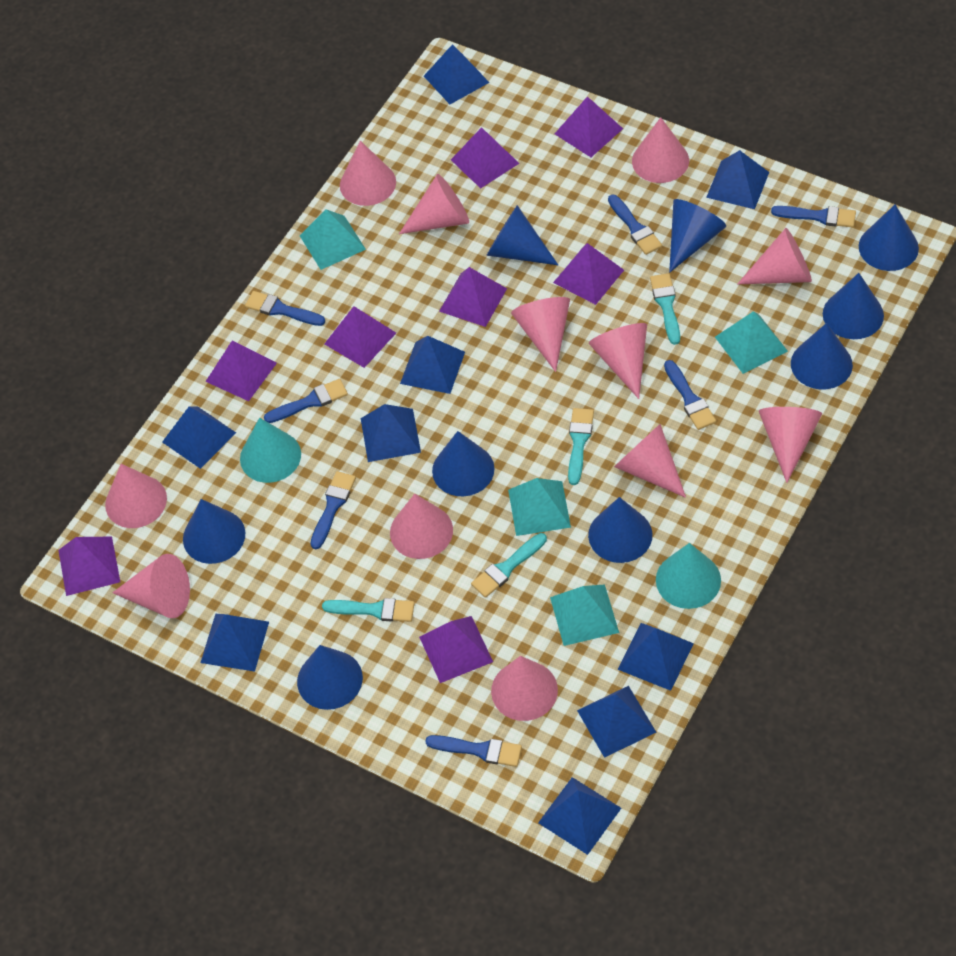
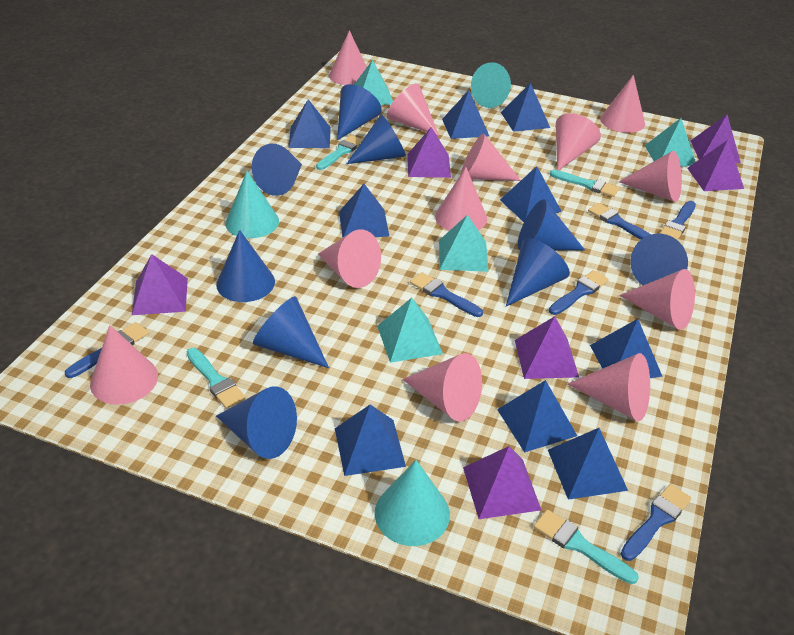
blue brush: [245,291,325,326] [264,379,348,423] [310,471,356,549] [425,735,522,767] [608,195,662,255] [664,360,716,430] [771,206,856,228] = 7 -> [65,322,149,378] [410,272,483,317] [549,270,609,315] [588,203,651,239] [621,484,691,561] [660,201,696,240] = 6
purple pyramid: [58,537,120,596] [205,341,277,401] [324,306,396,368] [419,616,493,683] [439,267,507,327] [451,127,519,188] [553,243,624,305] [555,96,623,157] = 8 -> [132,254,188,315] [407,127,451,178] [463,446,541,519] [515,316,579,379] [687,140,744,191] [691,115,741,163] = 6
turquoise cone: [240,418,301,483] [656,543,721,609] = 2 -> [225,171,279,238] [375,460,450,546] [471,62,511,108] = 3

